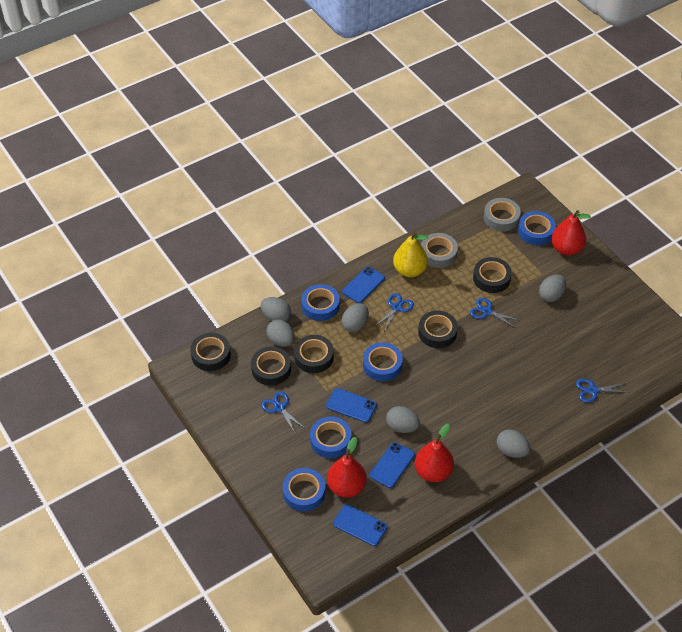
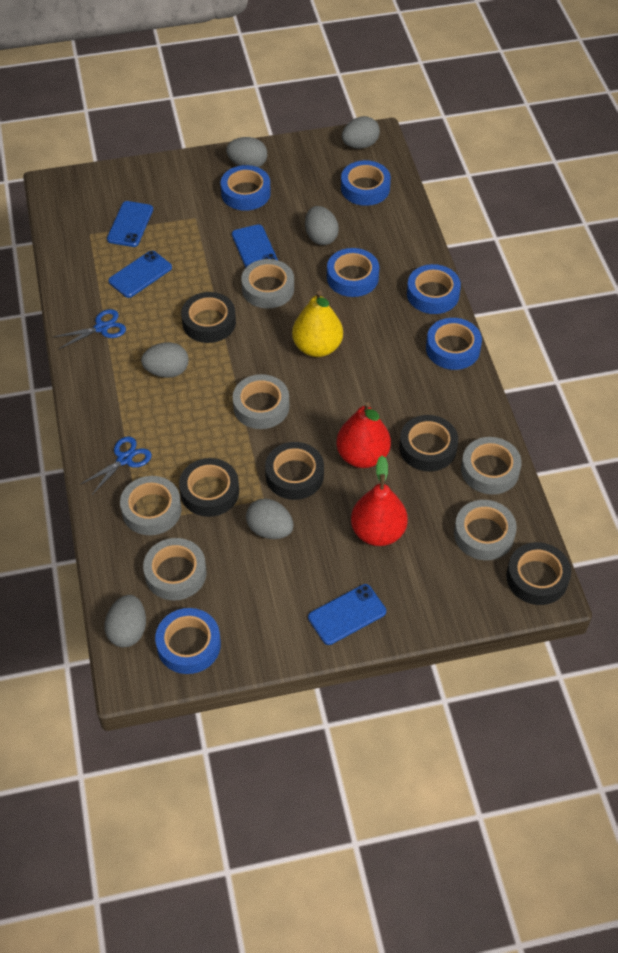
blue scissors: [261,391,306,435] [374,293,414,331] [470,298,521,328] [576,379,630,403] = 4 -> [54,309,126,349] [81,436,152,495] = 2
blue tape: [283,468,326,512] [301,284,340,321] [310,416,352,458] [363,342,403,381] [518,211,556,245] = 5 -> [155,608,221,674] [221,165,271,211] [327,248,379,297] [341,160,391,206] [407,264,461,314] [426,318,482,370] = 6
grey tape: [421,233,458,268] [484,198,521,231] = 2 -> [120,476,182,535] [143,538,207,601] [233,374,289,429] [241,259,294,308] [454,500,517,560] [461,437,522,495] = 6
red pear: [327,437,367,498] [415,424,454,482] [551,210,591,256] = 3 -> [336,402,391,468] [351,456,408,546] = 2

